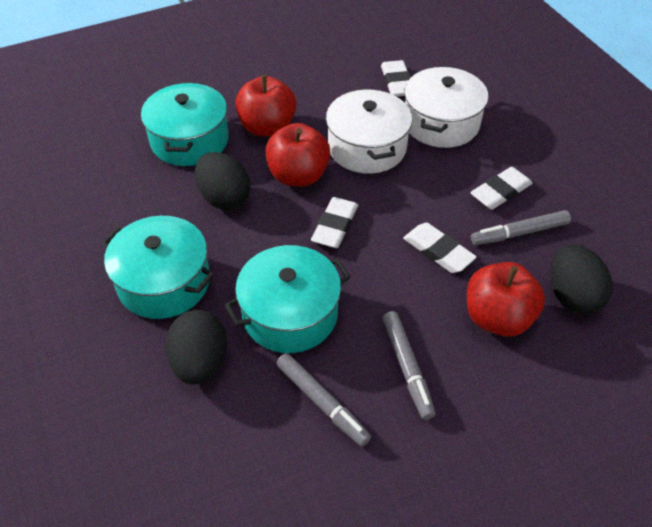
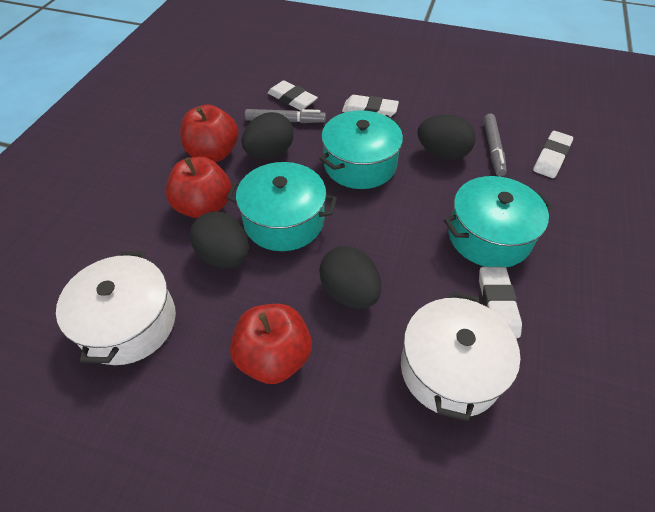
black egg: [165,310,227,384] [195,152,251,210] [551,244,613,314] = 3 -> [190,211,249,268] [241,112,294,159] [319,246,382,309] [417,114,476,160] = 4
grey marker: [276,353,371,447] [383,311,436,420] [471,210,571,245] = 3 -> [245,109,326,123] [484,114,507,176] = 2

